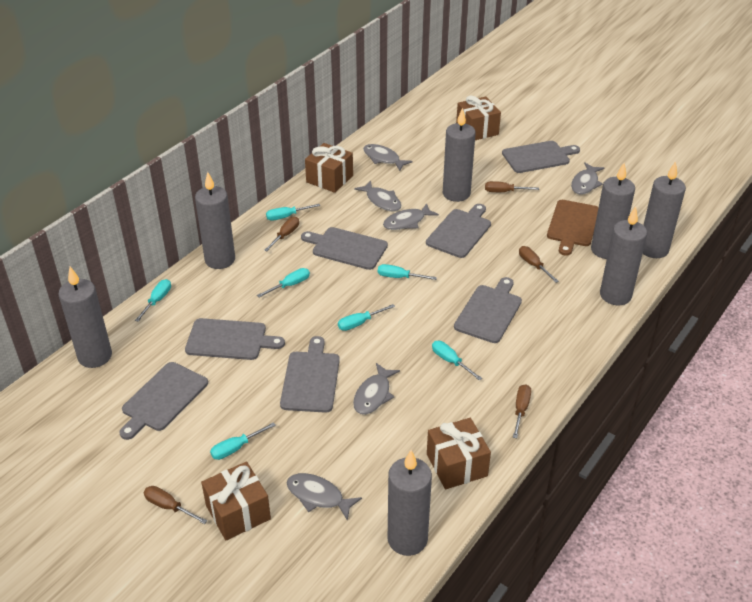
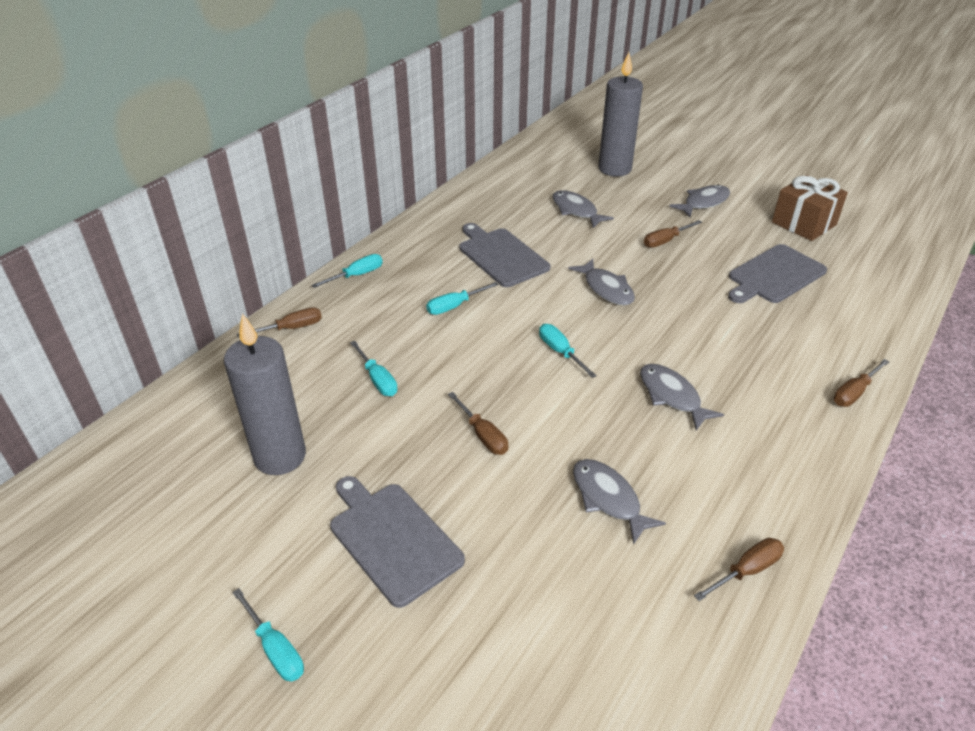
brown cutting board: [547,200,599,256] = 1 -> none = 0
brown gift: [201,462,271,541] [305,143,353,193] [427,418,491,489] [456,96,501,140] = 4 -> [772,175,848,241] = 1
grey candle: [58,267,112,368] [195,172,235,269] [388,450,432,556] [443,108,476,202] [591,163,635,259] [600,206,647,305] [643,161,686,258] = 7 -> [224,313,306,475] [598,52,643,176] = 2
grey cutting board: [119,362,208,440] [185,318,285,360] [280,336,340,413] [301,227,388,270] [426,204,491,258] [454,277,522,343] [502,141,580,173] = 7 -> [330,476,465,608] [460,223,550,287] [728,244,827,303] = 3
grey fish: [287,473,362,521] [353,363,400,415] [354,180,401,212] [363,144,413,171] [383,203,439,230] [571,162,604,195] = 6 -> [553,190,614,228] [568,259,635,305] [573,459,666,545] [640,364,724,430] [669,185,730,217] = 5
turquoise screwdriver: [135,279,171,322] [210,422,276,460] [257,268,310,297] [266,204,320,221] [338,304,395,331] [378,264,437,280] [432,341,482,380] = 7 -> [232,588,304,682] [312,254,383,288] [350,341,398,396] [426,282,499,315] [539,324,597,378] = 5

